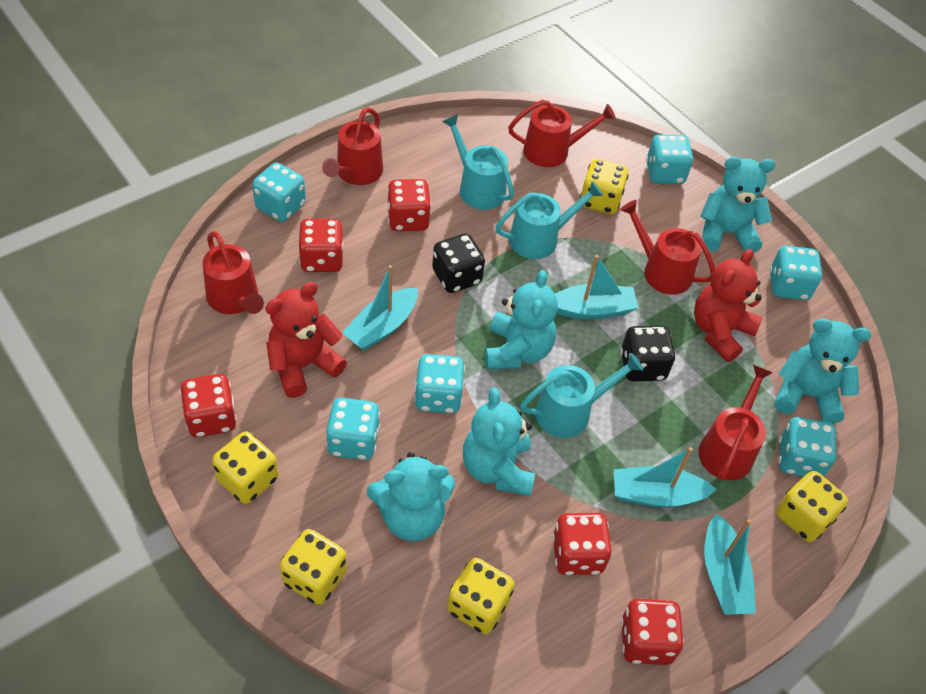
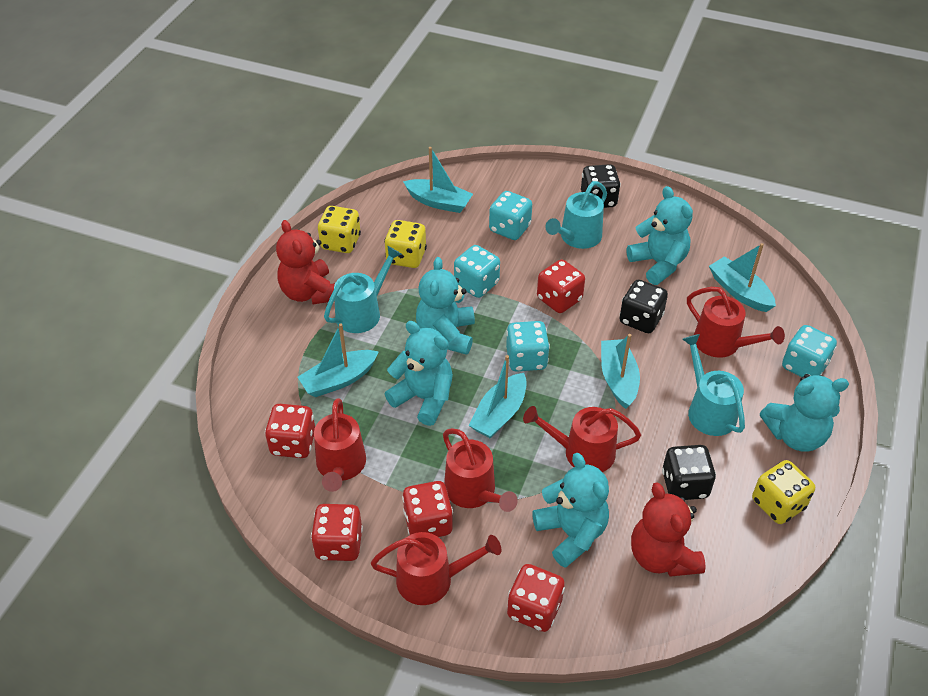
black dice: [432,234,485,293] [620,325,676,382] = 2 -> [581,164,621,208] [619,280,668,333] [662,445,716,500] = 3
turquoise boat: [342,265,418,351] [555,255,638,320] [614,447,717,507] [704,513,756,615] = 4 -> [298,323,379,397] [403,147,473,213] [468,355,527,438] [601,334,640,409] [709,243,776,312] = 5
turquoise dice: [252,163,306,222] [326,398,380,460] [414,354,465,413] [646,135,694,184] [769,246,822,300] [778,417,836,477] = 6 -> [454,245,500,298] [489,191,532,240] [506,321,550,372] [782,325,837,377] = 4
yellow dice: [212,432,278,504] [280,529,347,605] [447,558,515,634] [580,159,629,214] [776,471,848,542] = 5 -> [318,206,361,253] [384,220,427,268] [752,460,815,524] = 3

